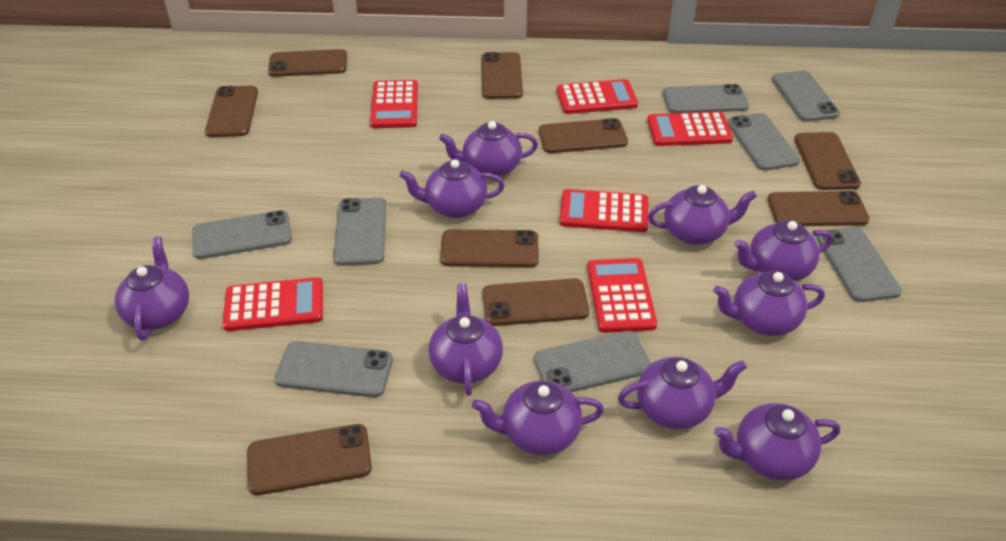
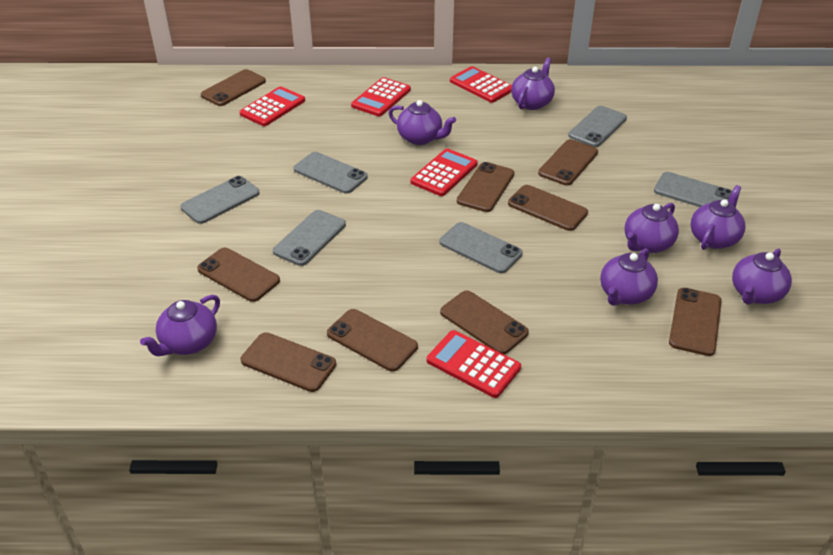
grey phone: [192,210,292,259] [274,341,393,398] [333,197,386,266] [534,331,651,392] [663,84,749,113] [728,113,800,171] [772,71,840,122] [816,227,902,302] = 8 -> [180,176,260,224] [273,210,346,266] [294,152,368,194] [440,222,522,273] [568,106,627,147] [654,172,732,207] = 6
purple teapot: [114,236,189,340] [399,159,505,218] [428,283,503,396] [439,121,538,177] [472,380,604,455] [618,357,747,429] [648,185,757,245] [713,270,825,336] [714,403,840,481] [734,220,833,281] = 10 -> [140,295,220,356] [389,100,456,145] [511,58,555,110] [600,248,658,306] [625,203,679,253] [691,185,745,250] [732,248,792,304] = 7
red calculator: [223,277,323,331] [370,80,418,128] [557,79,638,114] [560,189,648,232] [587,258,657,333] [647,112,733,146] = 6 -> [239,86,305,126] [351,77,411,116] [411,148,478,196] [427,330,521,398] [450,66,512,103] = 5

